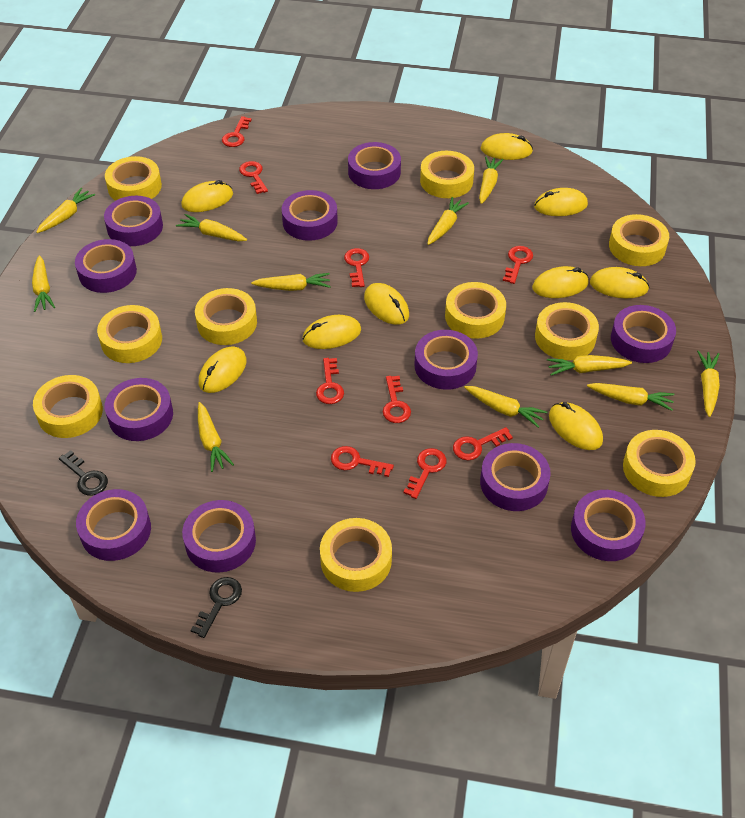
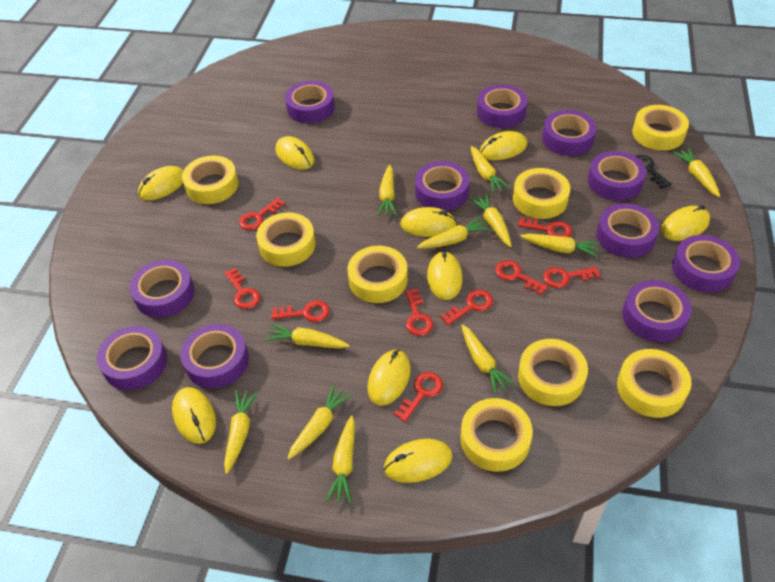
black key: [59,450,108,496] [191,577,242,638] = 2 -> [635,155,672,189] = 1
yellow tape: [33,375,103,438] [97,305,162,363] [105,156,162,201] [195,288,257,345] [320,518,392,592] [420,151,474,198] [445,282,506,339] [535,302,599,360] [609,214,669,266] [623,430,696,497] = 10 -> [182,156,238,204] [256,212,316,267] [348,246,408,303] [460,398,533,472] [513,168,570,219] [518,339,588,406] [617,349,692,418] [632,105,689,151] = 8

